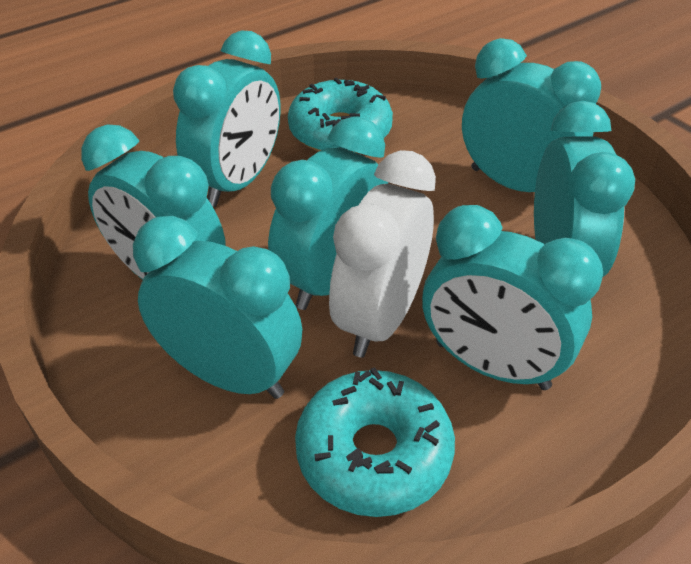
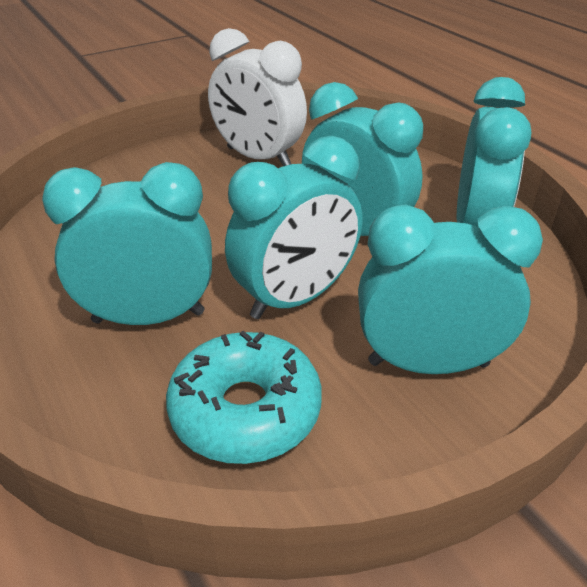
turquoise clock: [81,124,226,280] [133,216,302,399] [173,30,281,207] [268,116,388,310] [422,205,603,390] [462,38,601,192] [534,101,635,277] = 7 -> [42,162,212,325] [225,136,362,319] [302,82,423,236] [358,205,543,374] [457,77,531,227] = 5
turquoise donut: [288,78,393,153] [295,367,455,517] = 2 -> [166,331,322,464] = 1

